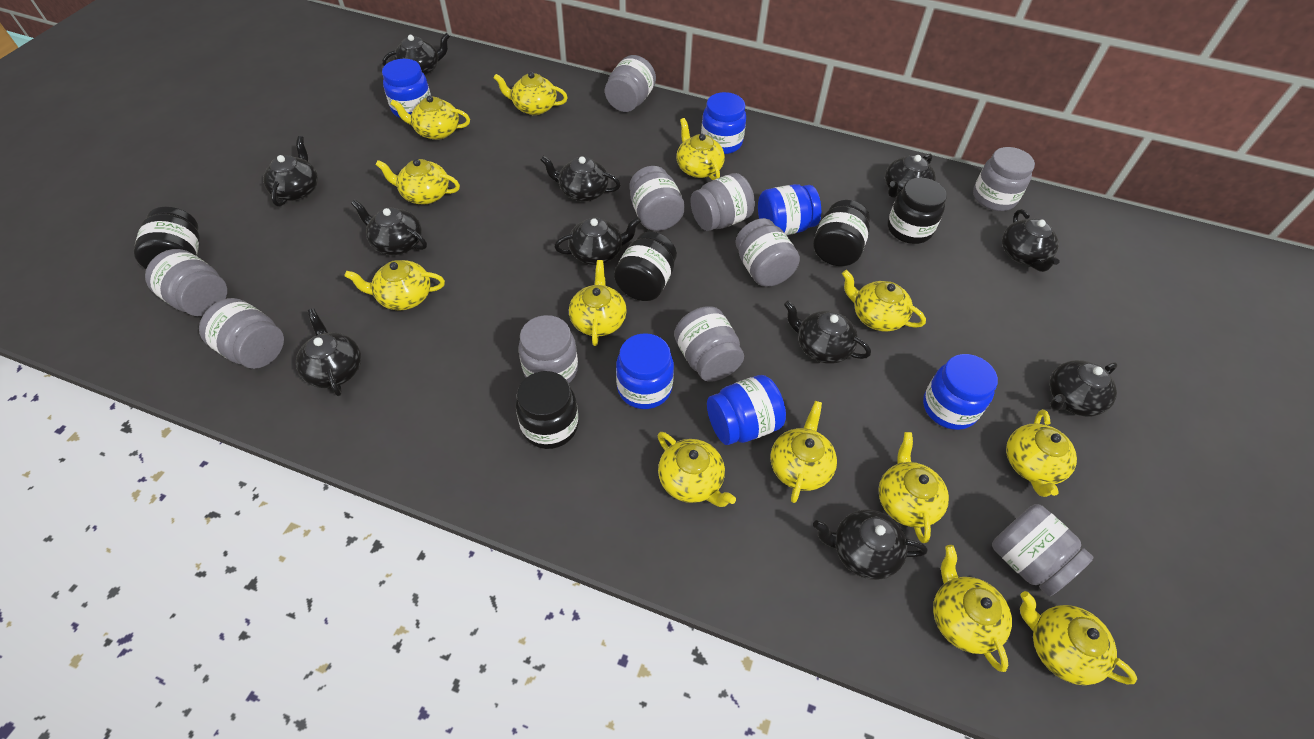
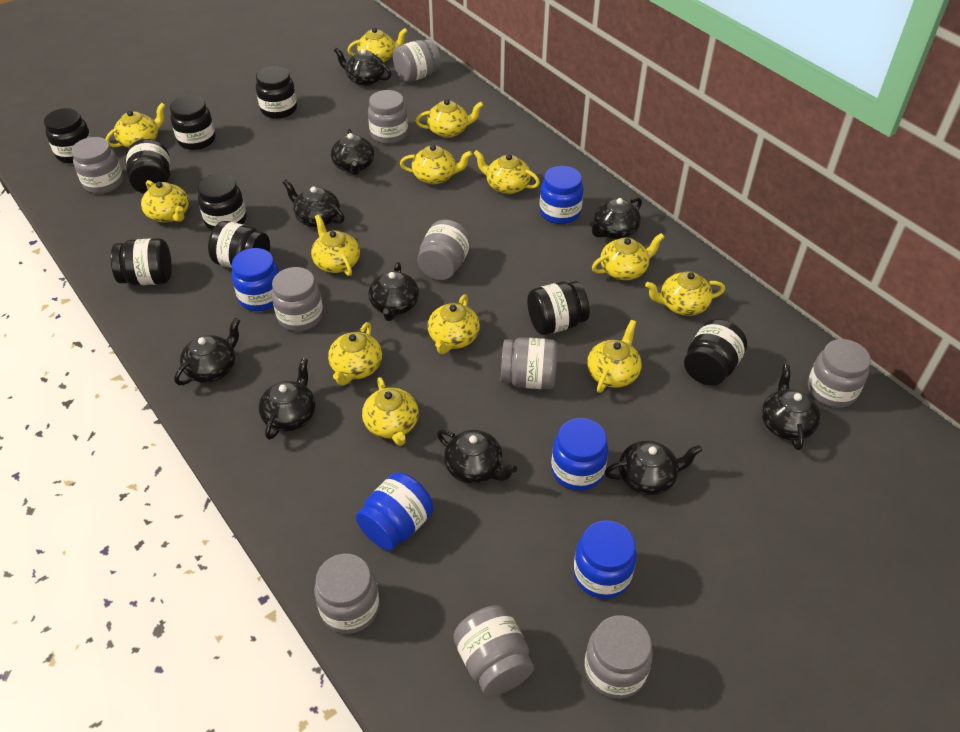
black jar: [134,207,200,269] [516,371,578,449] [614,232,677,301] [813,200,870,266] [888,178,947,244] = 5 -> [44,108,92,163] [111,238,172,285] [126,139,170,194] [170,95,216,150] [197,174,246,230] [208,221,270,268] [256,66,297,119] [527,281,590,335] [684,319,747,386] = 9
black teapot: [263,136,318,206] [296,308,361,396] [351,200,427,255] [383,33,450,76] [540,156,621,202] [554,217,641,265] [784,301,871,364] [813,509,927,580] [885,154,936,198] [1002,209,1060,272] [1049,360,1118,416] = 11 -> [174,318,240,385] [258,358,316,440] [283,179,345,227] [331,129,374,175] [334,47,392,86] [369,262,419,321] [437,430,517,484] [589,197,642,239] [605,441,702,495] [761,365,820,450] = 10
blue jar: [382,59,431,118] [616,333,674,409] [701,92,746,154] [707,375,786,445] [758,184,821,235] [923,354,998,430] = 6 -> [231,248,279,311] [356,472,433,551] [540,166,583,224] [551,418,608,491] [574,520,637,599] = 5

